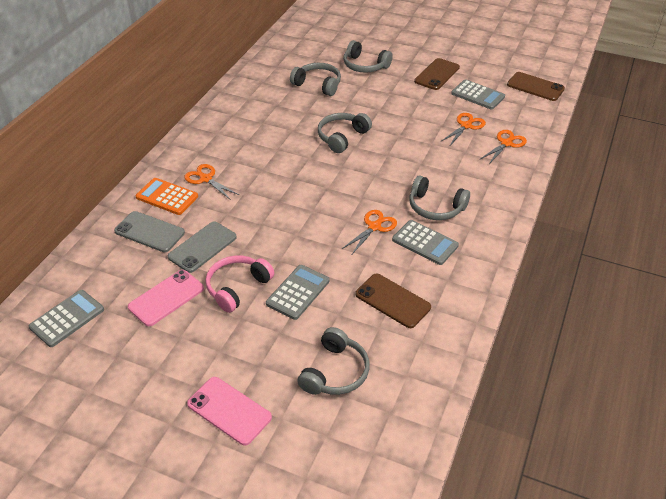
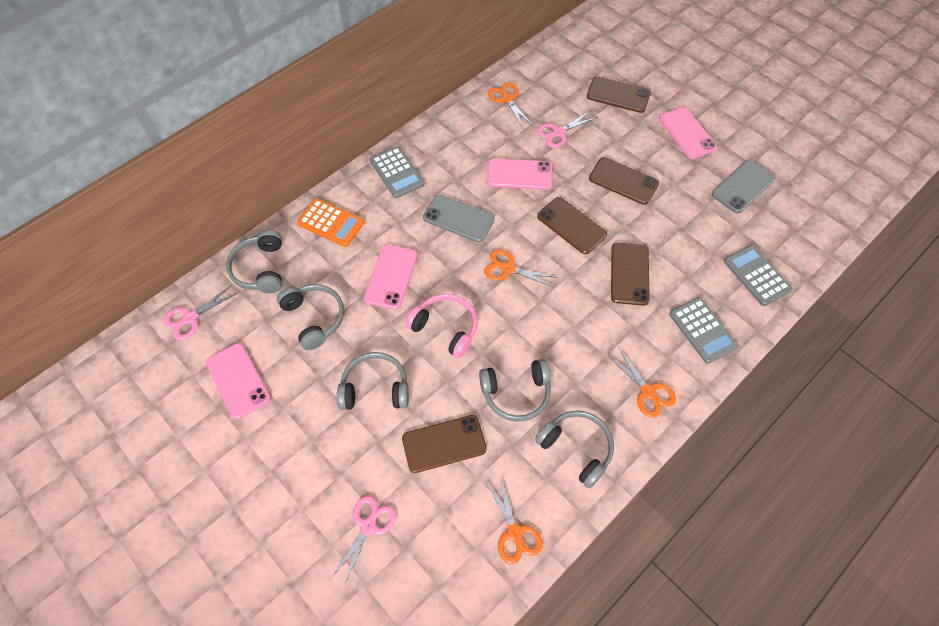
brown phone: [355,274,431,328] [414,58,460,90] [507,72,565,101] = 3 -> [402,415,487,473] [537,197,607,254] [587,76,651,113] [589,157,659,205] [611,243,650,306] = 5
grey calculator: [29,290,104,347] [266,265,330,320] [392,220,459,265] [451,79,505,110] = 4 -> [370,146,424,198] [669,297,738,364] [724,245,792,306] = 3
pink phone: [128,270,204,326] [187,377,272,446] = 2 -> [206,343,271,419] [364,245,417,310] [487,158,552,190] [659,107,717,159] = 4
pink scissors: none = 0 -> [163,284,237,340] [330,496,396,588] [537,111,598,148] = 3

